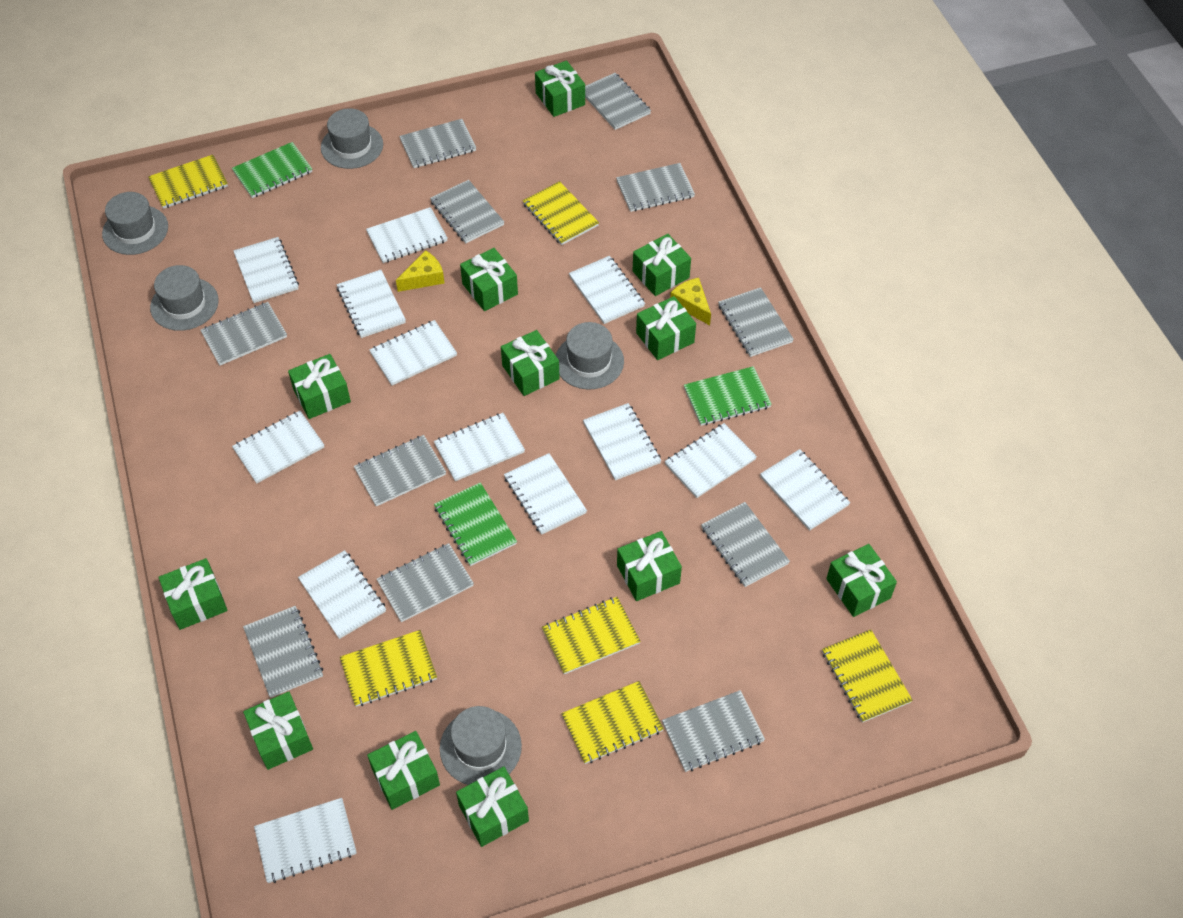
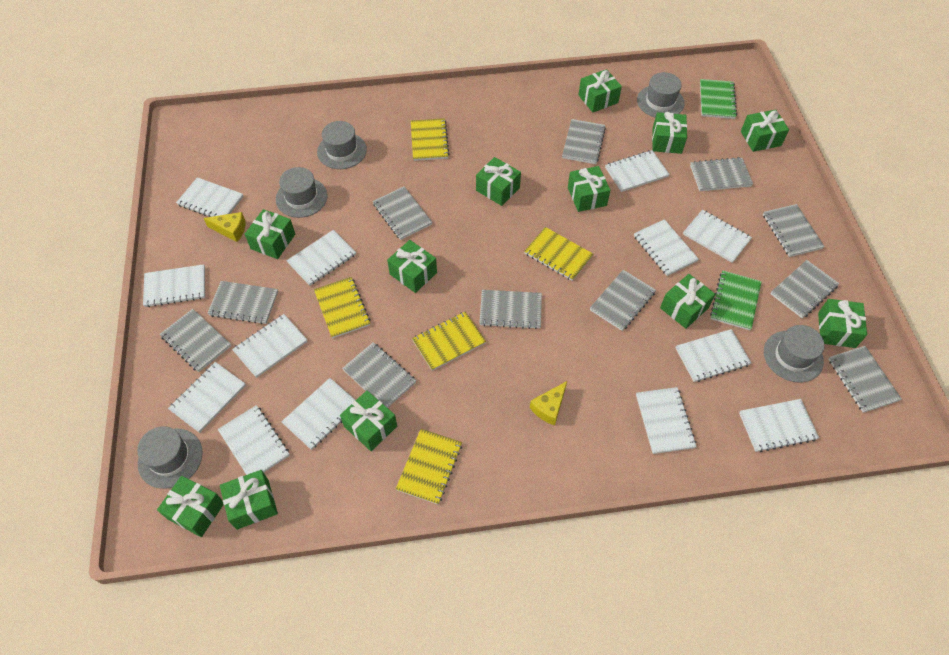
green notebook: [232,142,312,198] [434,482,517,566] [684,366,772,426] = 3 -> [700,79,737,119] [710,270,762,331] = 2
yellow notebook: [148,155,228,209] [340,630,437,707] [523,181,599,245] [542,597,641,674] [561,681,664,764] [822,629,913,723] = 6 -> [314,277,371,338] [396,429,462,505] [411,118,449,161] [412,312,486,371] [524,227,593,281] = 5

